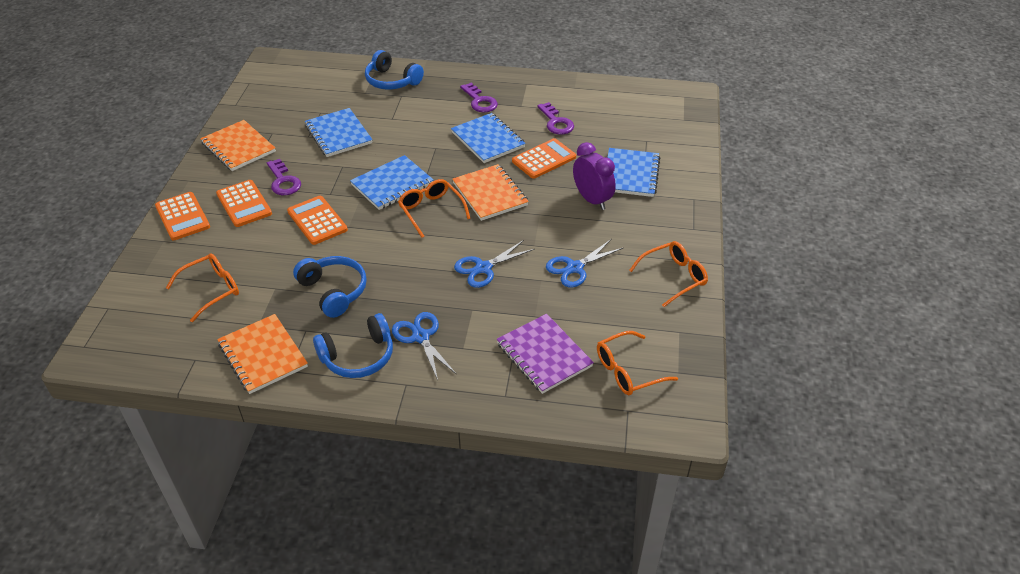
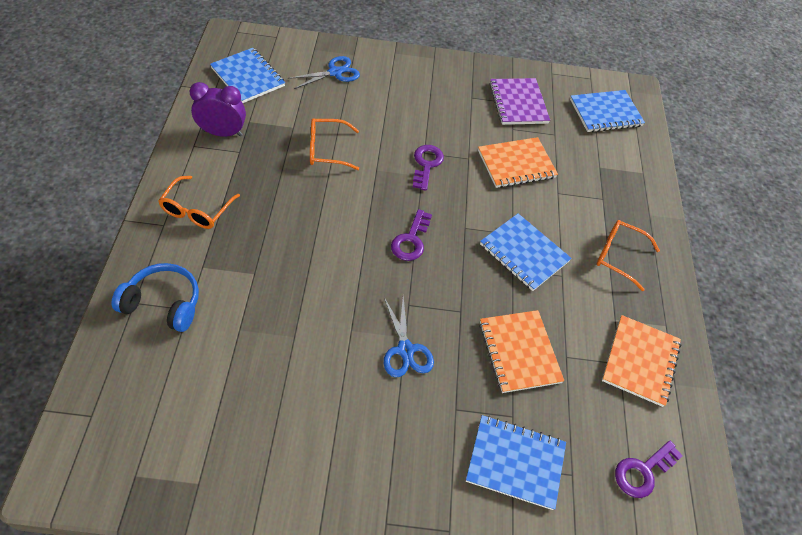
blue headphones: [293,256,367,318] [313,313,393,378] [365,50,424,90] = 3 -> [111,263,199,332] = 1
blue scissors: [392,312,457,380] [454,240,535,288] [546,239,623,287] = 3 -> [288,56,360,89] [384,296,434,377] = 2
orange calculator: [155,192,210,240] [216,180,272,227] [287,196,348,245] [512,138,576,179] = 4 -> none = 0
orange glasses: [166,253,239,322] [398,179,471,238] [597,331,678,395] [629,241,708,307] = 4 -> [158,176,240,229] [310,118,359,170] [597,220,660,291] = 3

